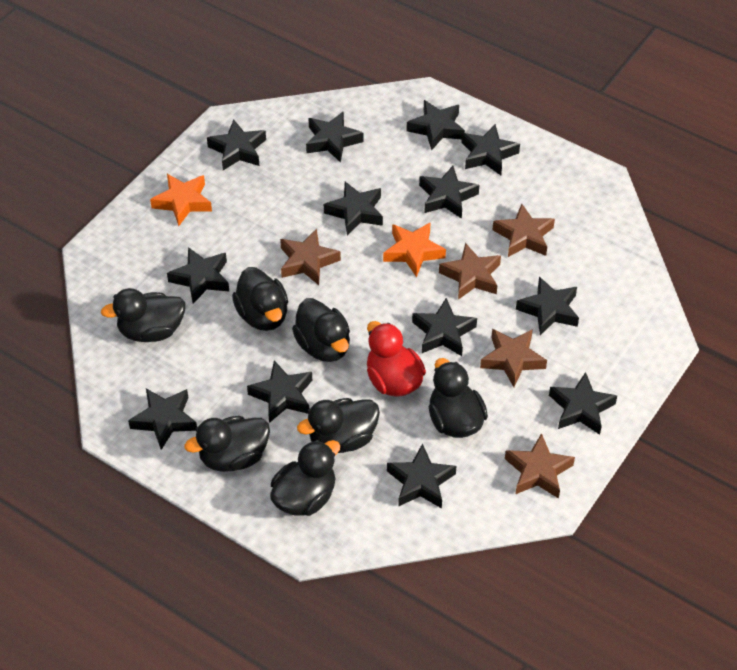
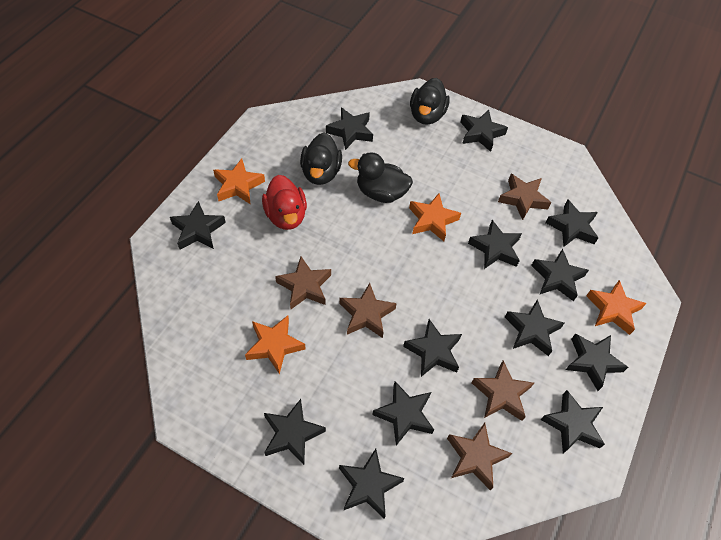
black duck: [101,288,185,342] [185,416,270,472] [232,267,288,331] [270,440,340,516] [292,298,350,362] [297,398,380,453] [428,358,488,438] = 7 -> [300,133,342,185] [348,152,413,203] [410,78,450,125] = 3
orange star: [150,174,212,226] [383,222,446,277] = 2 -> [213,158,265,204] [245,315,305,374] [409,194,461,241] [586,280,647,335] = 4

